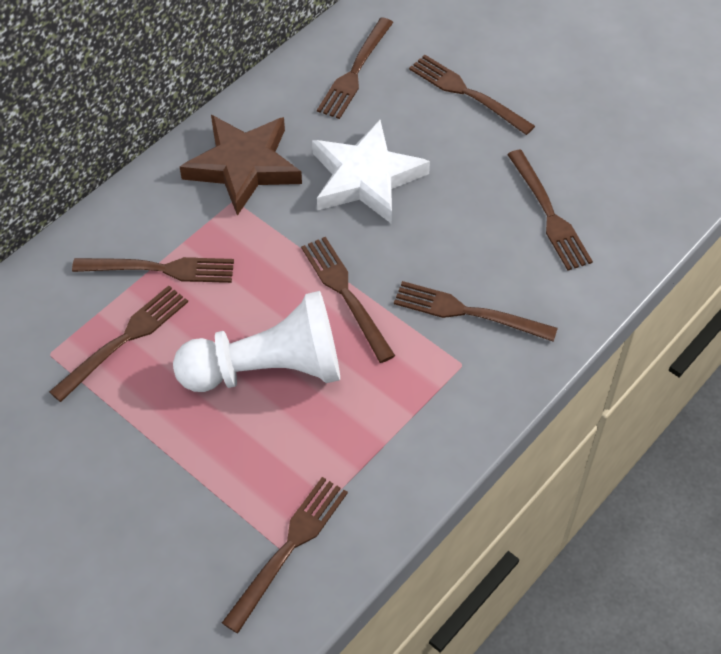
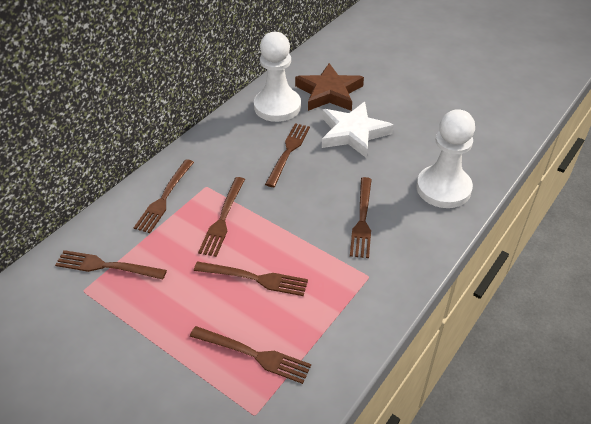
brown fork: [49,285,188,402] [72,257,234,283] [222,477,348,633] [301,237,395,363] [317,17,393,119] [394,281,558,342] [409,55,535,135] [507,149,593,270] = 8 -> [55,250,167,280] [134,159,194,233] [190,326,311,384] [194,262,308,296] [198,177,245,257] [265,123,310,187] [350,177,372,258] = 7
white pawn: [173,291,340,392] = 1 -> [254,32,301,122] [417,109,475,208] = 2

